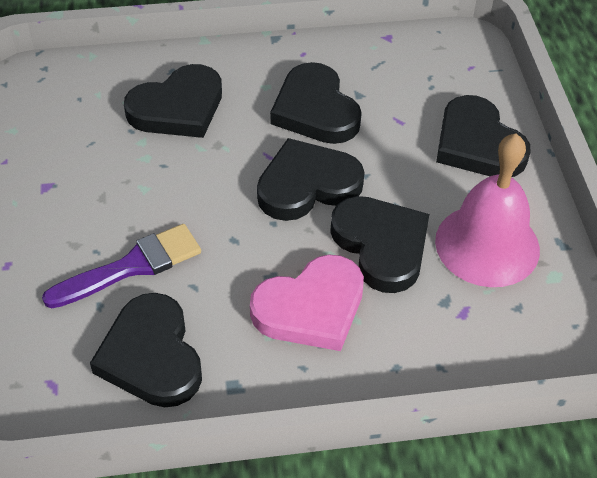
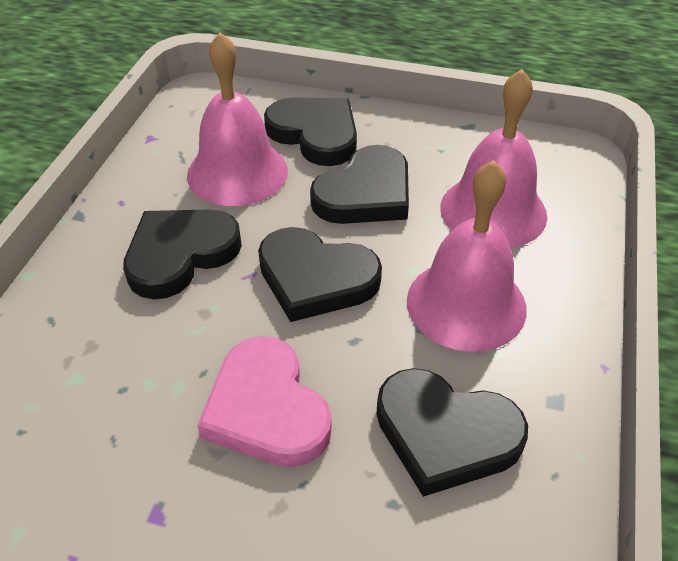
black heart: [90,293,202,408] [124,64,222,138] [257,138,365,221] [270,62,362,144] [330,196,429,293] [436,95,531,177] = 6 -> [123,209,242,299] [258,227,382,322] [264,98,357,166] [310,145,409,224] [376,368,528,497] = 5
pink bell: [435,134,540,287] = 1 -> [187,32,288,206] [407,160,527,352] [440,69,547,248] = 3
purple brush: [42,224,201,308] = 1 -> none = 0

